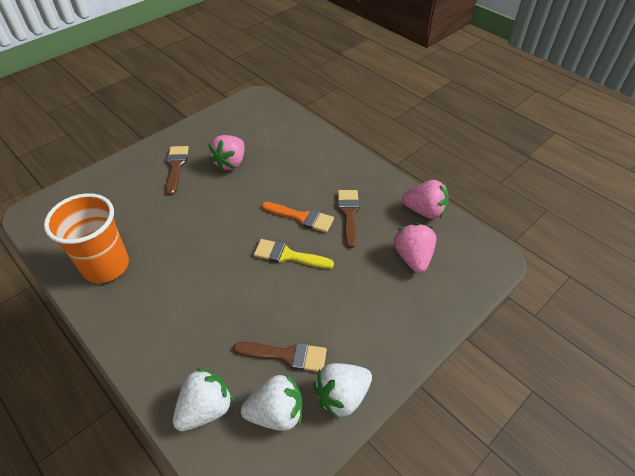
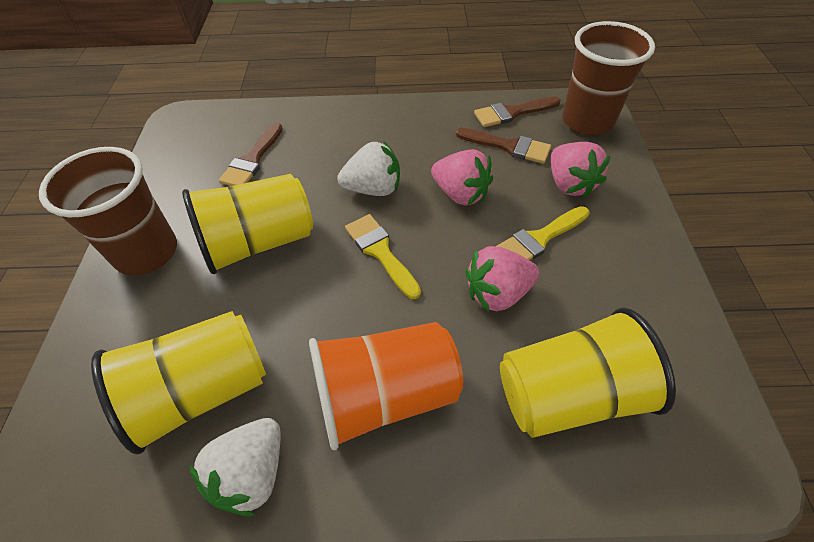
brown cup: none = 0 -> [39,147,177,276] [562,21,655,135] = 2
orange brush: [262,202,334,233] = 1 -> none = 0
white strawberry: [173,368,234,431] [241,374,303,431] [314,363,372,420] = 3 -> [189,418,281,516] [337,141,400,196] = 2
yellow brush: [254,239,334,269] = 1 -> [345,214,421,299] [496,206,589,260] = 2
yellow cup: none = 0 -> [91,311,266,455] [182,174,313,274] [500,308,676,438] = 3

